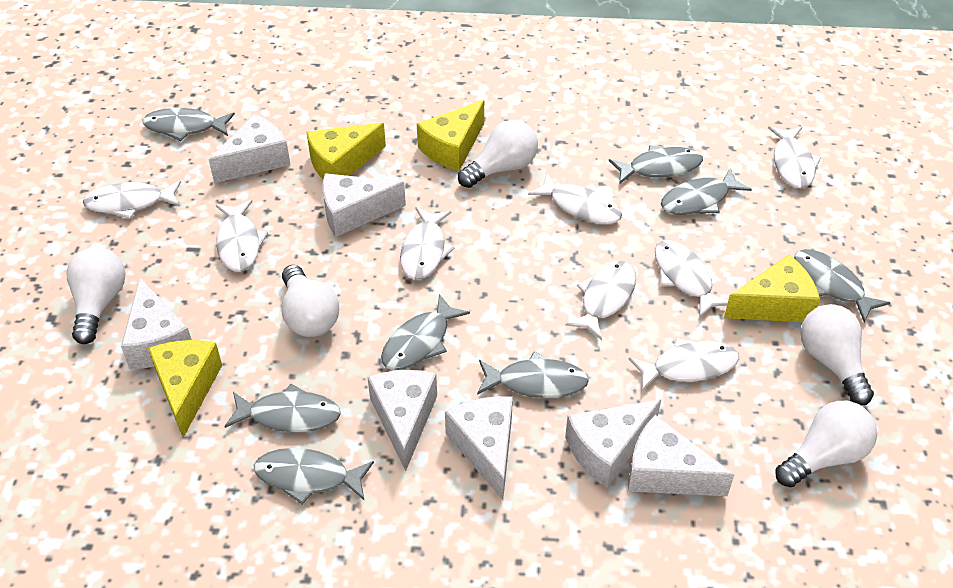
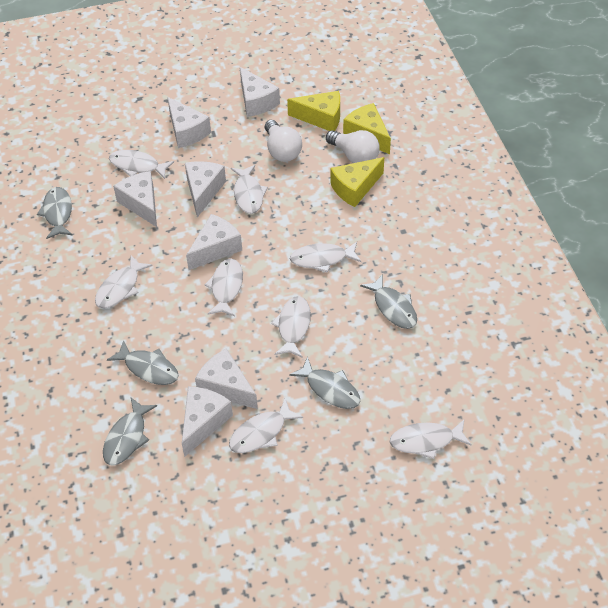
grey fish: [142,108,235,141] [224,384,341,432] [254,448,374,505] [381,294,470,370] [477,352,589,398] [609,145,703,184] [661,168,752,215] [794,249,890,323] = 8 -> [37,187,72,239] [103,398,157,465] [107,340,179,385] [289,356,360,409] [360,274,417,329] = 5
white light bulb: [67,247,125,344] [281,265,339,337] [458,120,538,188] [775,401,877,487] [801,304,874,405] = 5 -> [265,120,302,162] [326,130,380,163] = 2
yellow cheese: [148,340,222,438] [307,123,386,179] [417,100,484,171] [724,255,820,322] = 4 -> [287,91,340,131] [331,157,384,207] [343,103,391,154] = 3

